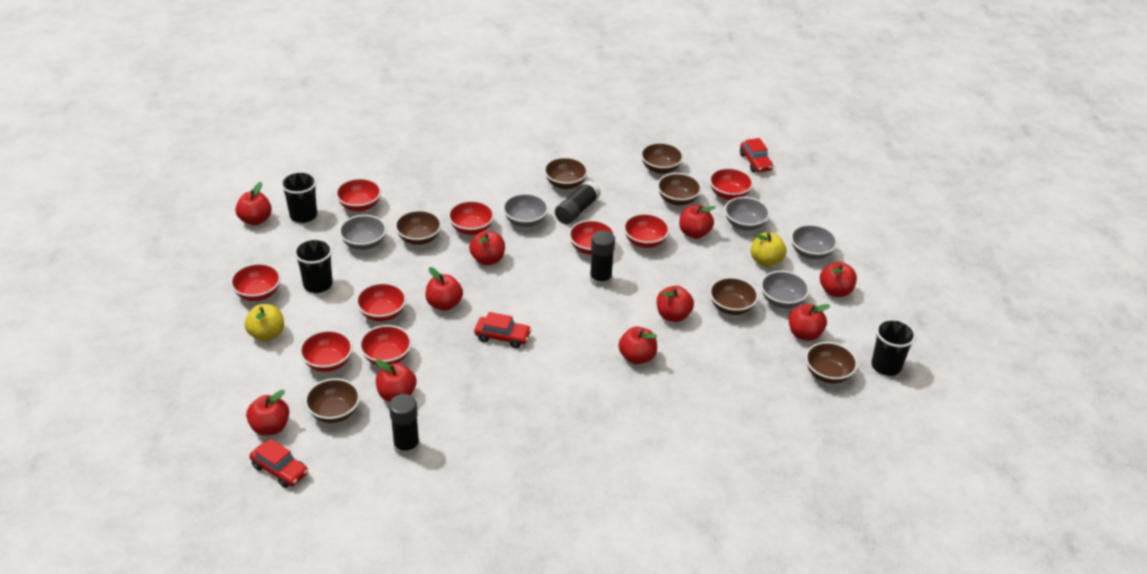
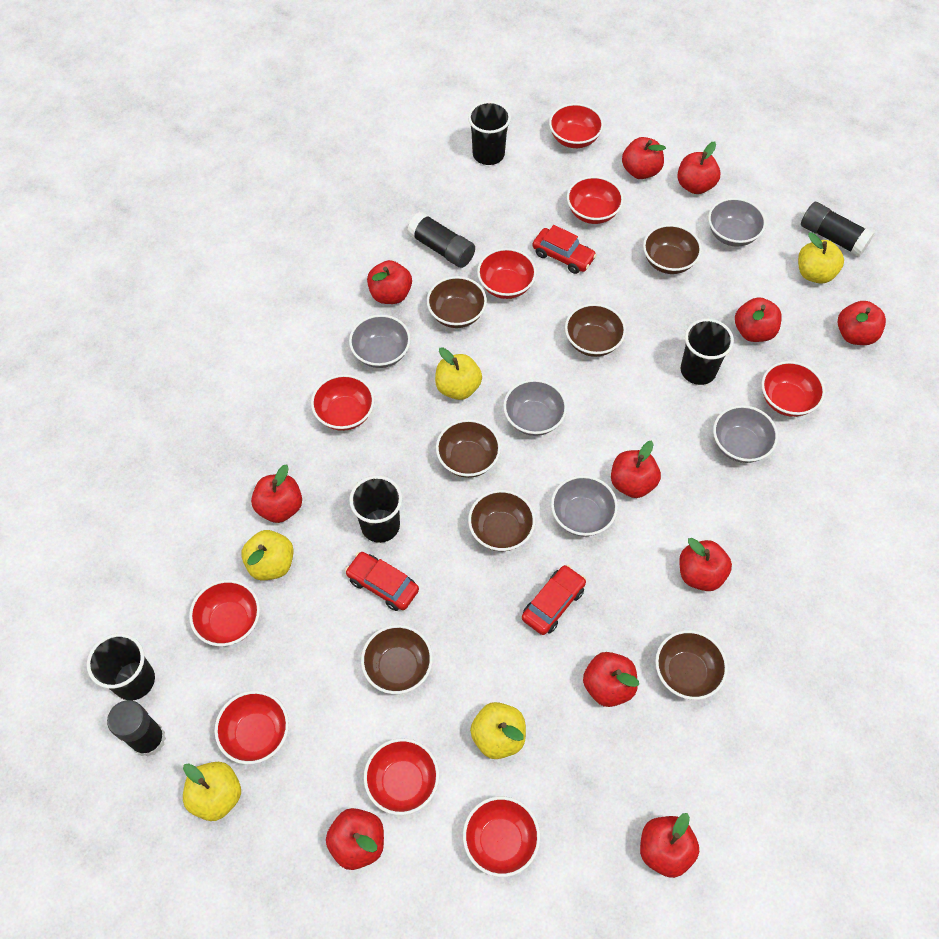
black cup: [281,171,317,223] [294,238,333,293] [871,319,916,376] = 3 -> [87,633,155,700] [349,476,402,543] [468,101,511,165] [681,319,734,385] = 4
red apple: [235,182,272,225] [246,390,289,436] [375,359,416,402] [425,267,463,311] [469,230,505,265] [618,327,657,364] [657,286,694,322] [679,205,716,239] [789,304,830,341] [820,262,857,297] = 10 -> [251,465,302,523] [326,808,384,870] [367,260,412,304] [583,652,639,707] [611,441,661,498] [622,137,666,179] [640,813,699,878] [677,142,721,194] [679,538,732,591] [735,297,782,342] [838,301,886,345] = 11
yellow apple: [245,304,284,342] [751,232,787,267] = 2 -> [183,762,241,821] [241,530,294,580] [435,347,482,400] [470,702,526,759] [798,232,844,284] = 5

